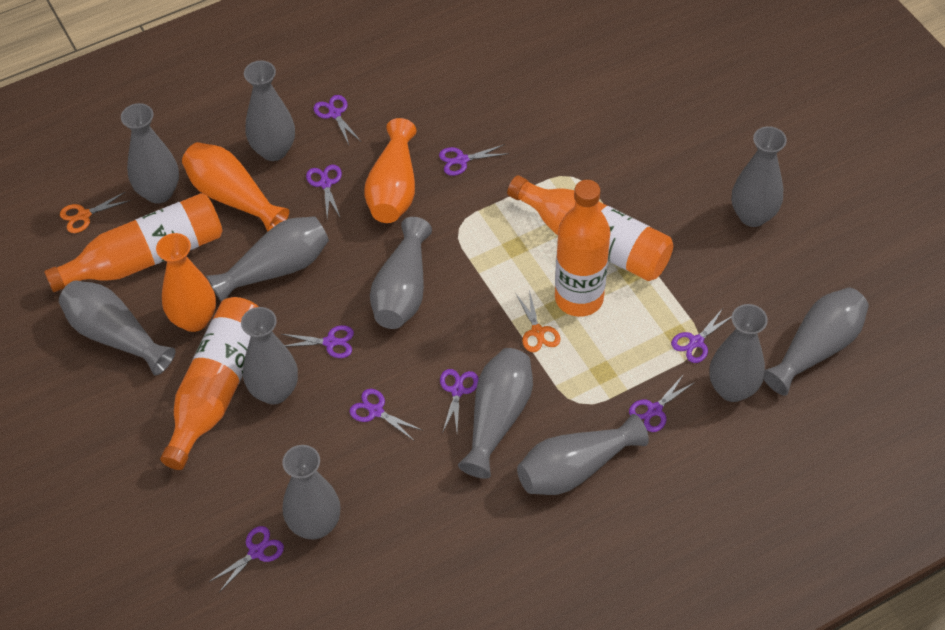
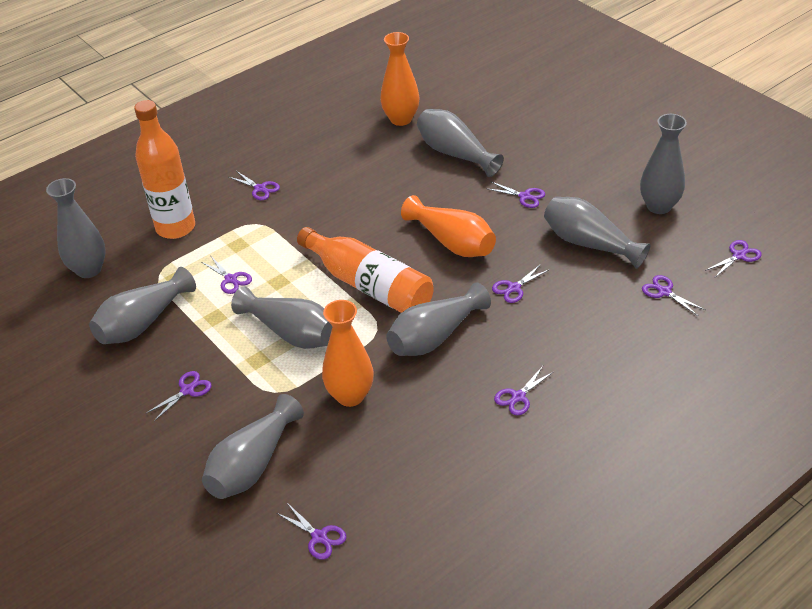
grey vase: [59,280,175,376] [121,103,179,204] [206,216,329,302] [241,307,298,405] [244,61,295,161] [282,445,340,539] [370,217,432,329] [458,348,533,479] [517,414,649,495] [709,304,768,402] [732,126,787,227] [764,288,869,396] = 12 -> [46,178,106,278] [89,267,196,344] [202,394,304,499] [231,286,332,349] [386,282,491,356] [417,109,504,177] [544,197,651,269] [640,114,687,214] = 8
orange bottle: [44,193,222,292] [160,297,259,470] [507,175,673,281] [555,180,610,317] = 4 -> [134,100,195,239] [297,227,434,313] = 2
orange scissors: [60,191,131,233] [516,290,560,352] = 2 -> none = 0

